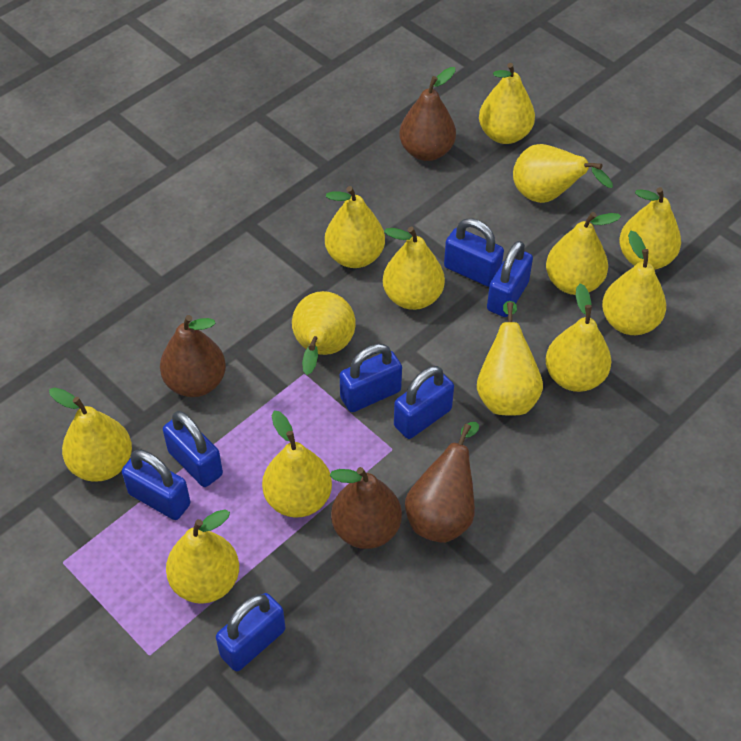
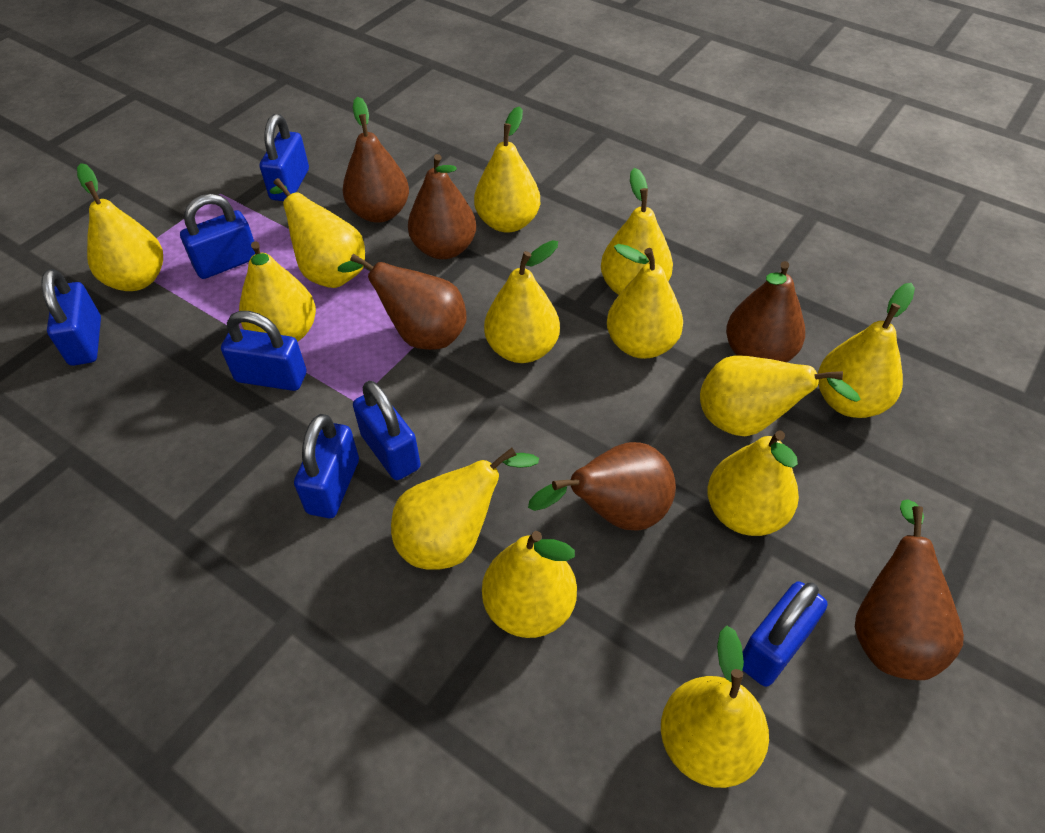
brown pear: [160,315,226,397] [330,467,402,549] [399,67,456,161] [405,422,479,543] = 4 -> [338,254,467,350] [342,97,409,223] [408,154,476,259] [528,442,676,531] [726,261,805,362] [855,499,964,680] = 6

